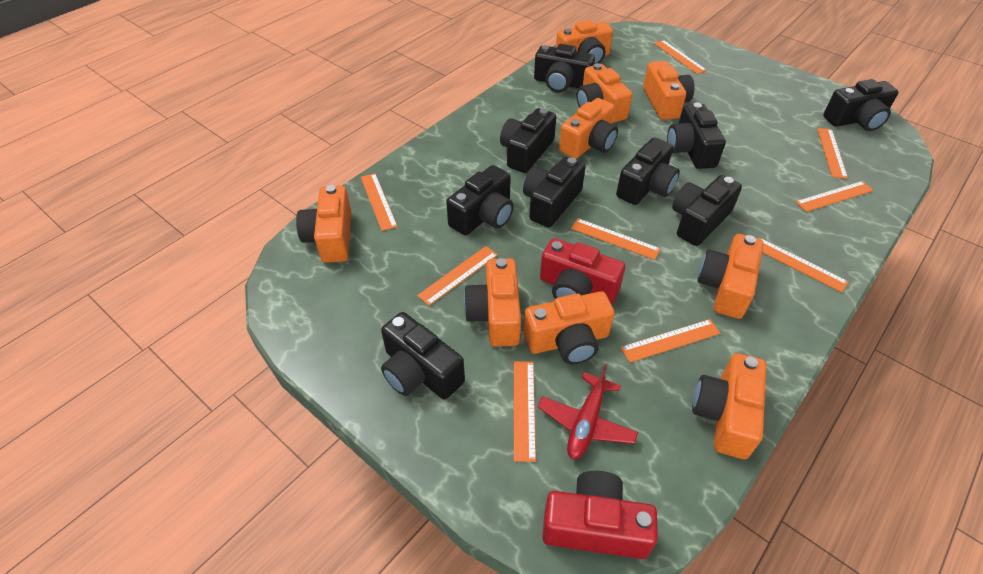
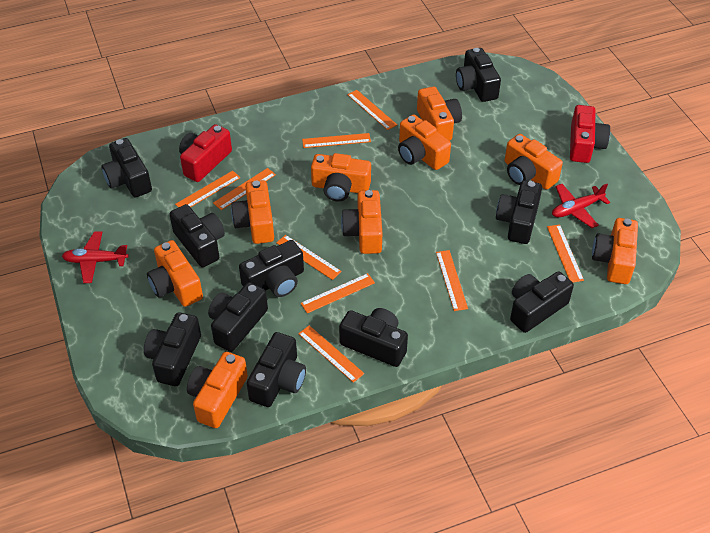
black camera: [381,312,465,399] [446,165,514,236] [500,108,556,173] [523,156,586,228] [534,44,595,92] [616,138,680,205] [667,103,726,169] [672,175,742,246] [823,79,899,131] = 9 -> [101,138,152,197] [144,312,201,386] [169,204,225,267] [208,282,268,352] [239,240,304,297] [247,332,306,407] [339,308,408,367] [456,48,501,102] [496,180,542,244] [510,271,574,333] = 10
red plane: [538,364,638,459] = 1 -> [62,232,128,283] [552,184,610,228] = 2

